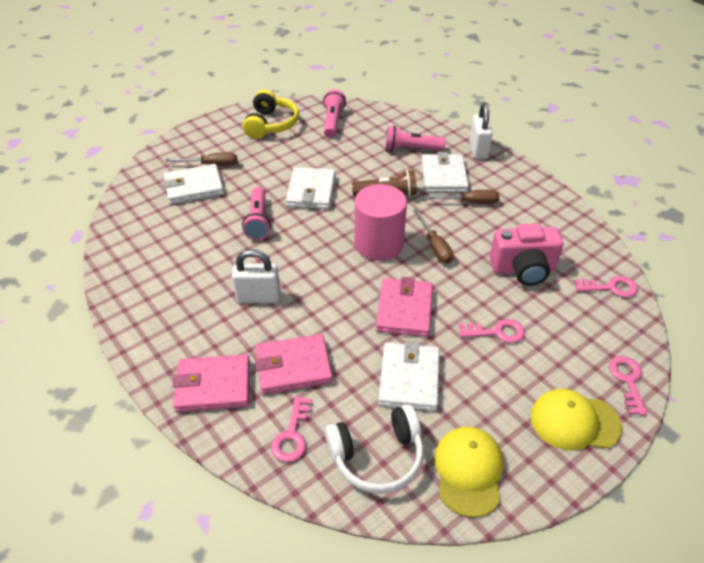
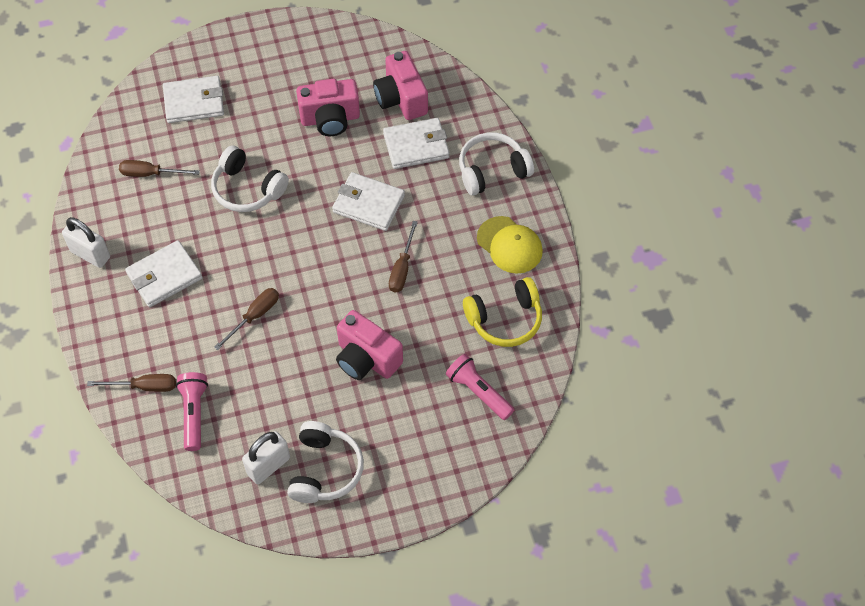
brown flashlight: [352,170,417,197] = 1 -> none = 0
brown screwdriver: [166,152,237,166] [413,209,454,264] [423,190,500,204] = 3 -> [87,374,176,392] [119,160,200,177] [214,288,279,350] [389,221,418,293] = 4
pink camera: [490,223,563,286] = 1 -> [296,79,360,136] [336,310,403,380] [373,51,428,120] = 3
pink cylinder: [355,184,407,261] = 1 -> none = 0
pink flashlight: [242,187,271,240] [323,89,346,138] [385,126,446,151] = 3 -> [176,372,208,451] [446,354,514,420] = 2
pink key: [271,396,312,462] [459,319,525,343] [574,276,638,298] [609,356,647,416] = 4 -> none = 0
pink wallet: [172,354,250,412] [255,334,333,395] [376,277,433,337] = 3 -> none = 0
white headphones: [325,404,424,494] = 1 -> [211,145,289,212] [287,421,364,503] [459,132,534,196] = 3
yellow cap: [434,427,503,517] [531,389,622,450] = 2 -> [477,216,543,274] = 1

